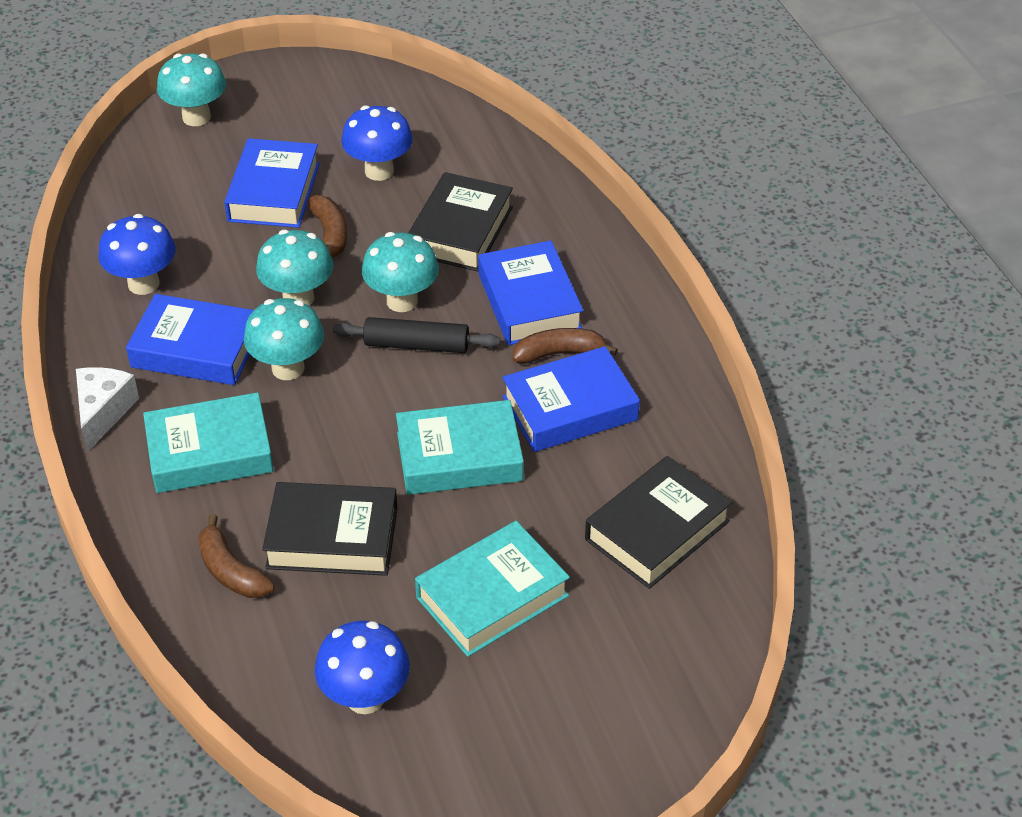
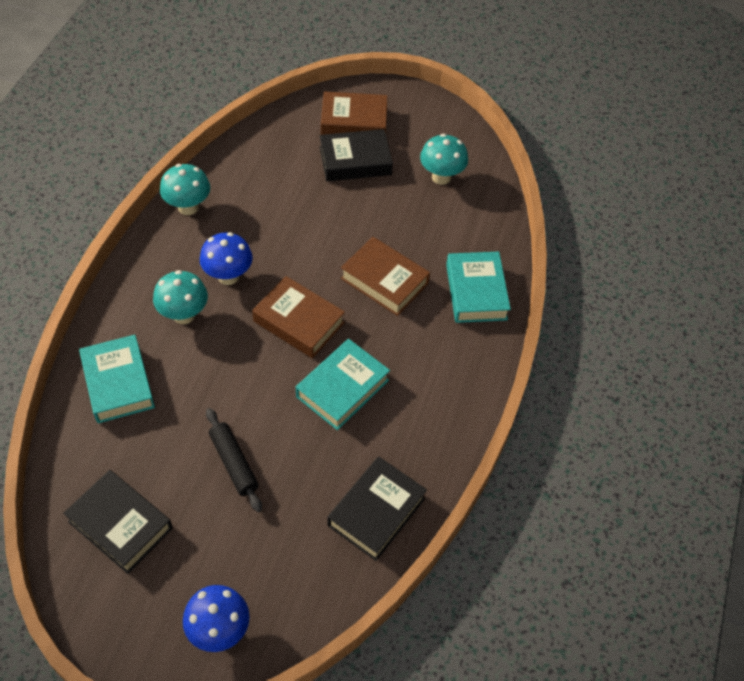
blue book: [126,294,254,385] [224,138,320,228] [478,241,583,345] [502,346,640,452] = 4 -> none = 0
blue mushroom: [99,214,176,295] [315,621,410,714] [341,105,413,181] = 3 -> [183,585,250,652] [200,232,253,285] = 2
brown banana: [198,514,275,598] [307,195,347,258] [512,328,618,364] = 3 -> none = 0
brown book: none = 0 -> [252,276,345,358] [321,91,387,135] [341,237,430,316] = 3
turquoise mushroom: [157,53,226,126] [244,298,324,380] [256,230,333,306] [362,232,439,312] = 4 -> [153,270,208,324] [160,164,210,215] [420,134,468,185] = 3
white cheese: [76,367,139,452] = 1 -> none = 0

